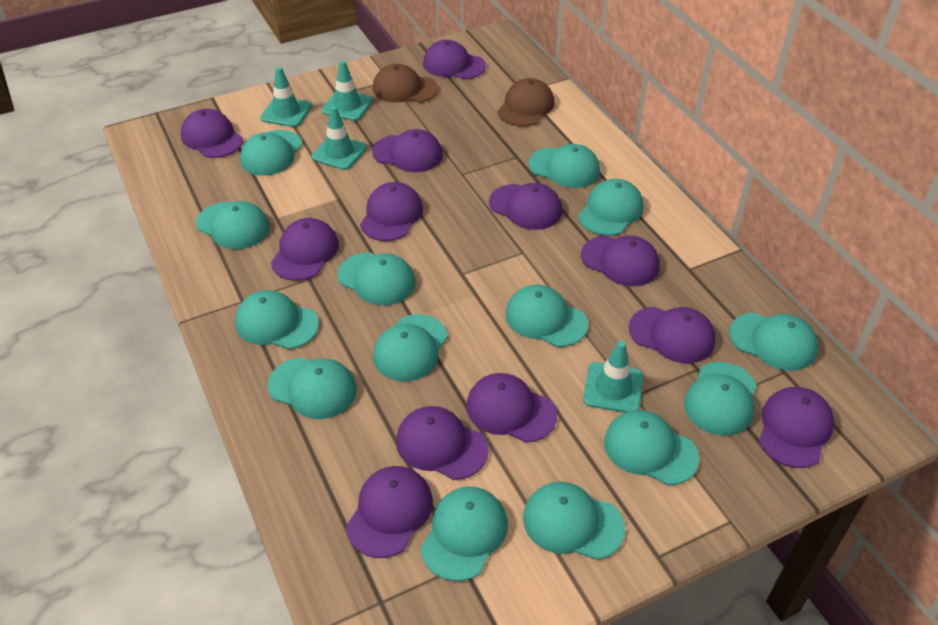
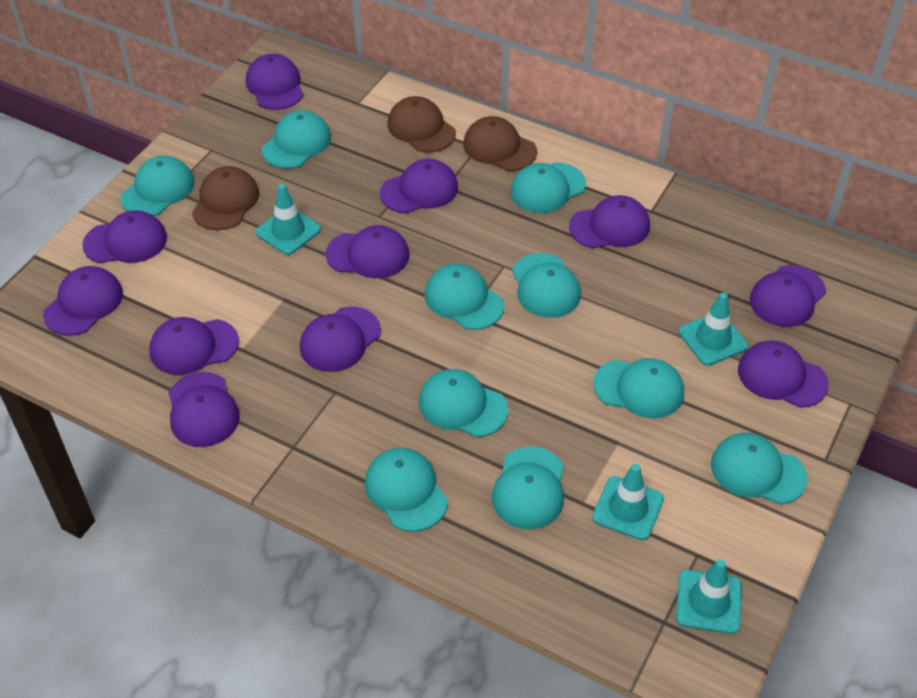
brown cap: [373,64,438,102] [498,78,554,127] = 2 -> [192,166,259,230] [388,96,456,152] [463,116,537,171] = 3
purple cap: [181,109,243,158] [271,218,339,281] [346,466,433,558] [360,182,423,241] [372,129,443,172] [396,406,489,480] [423,40,486,79] [466,373,557,443] [489,183,562,230] [581,236,660,286] [629,307,716,363] [759,387,834,468] = 12 -> [43,266,123,336] [82,210,167,263] [149,317,239,375] [168,372,240,447] [246,54,304,110] [300,307,381,372] [326,225,409,279] [380,159,458,213] [569,195,650,249] [738,340,829,408] [750,265,826,327] = 11
turquoise cap: [196,201,269,249] [235,290,319,349] [240,130,302,176] [267,357,357,419] [337,253,415,306] [373,314,448,381] [421,487,508,581] [505,285,588,347] [523,482,625,560] [529,144,600,188] [578,179,644,236] [604,410,699,485] [684,362,757,436] [729,313,818,371] = 14 -> [120,156,194,216] [262,110,331,169] [365,448,448,532] [419,369,508,437] [424,264,504,330] [492,446,564,529] [510,163,586,213] [512,253,581,318] [593,358,684,419] [711,433,808,505] = 10

